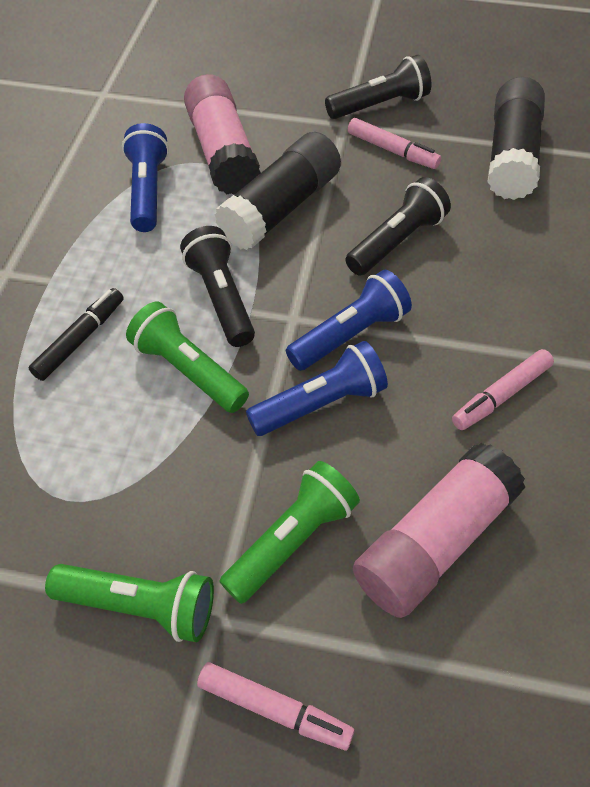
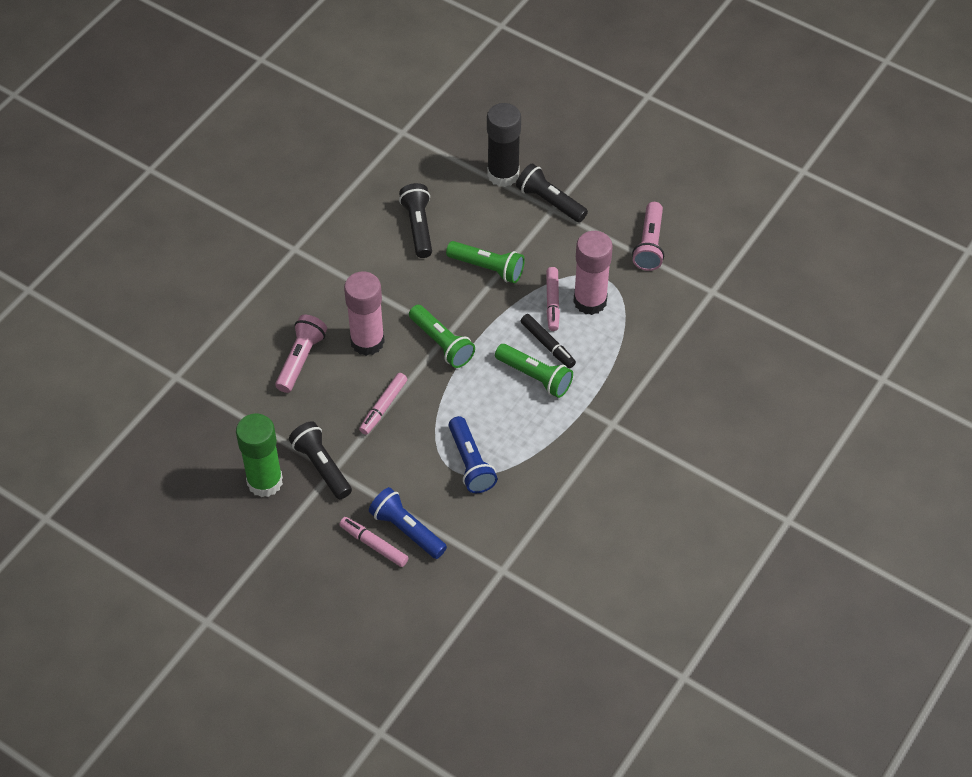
black glue stick: [214,132,341,250] [487,77,545,200] = 2 -> [487,103,521,187] = 1
blue flashlight: [122,123,169,232] [246,341,388,436] [286,270,412,371] = 3 -> [369,487,447,559] [449,416,497,493] = 2
green glue stick: none = 0 -> [236,414,283,497] = 1
pink flashlight: none = 0 -> [275,315,327,393] [632,202,664,271] = 2

